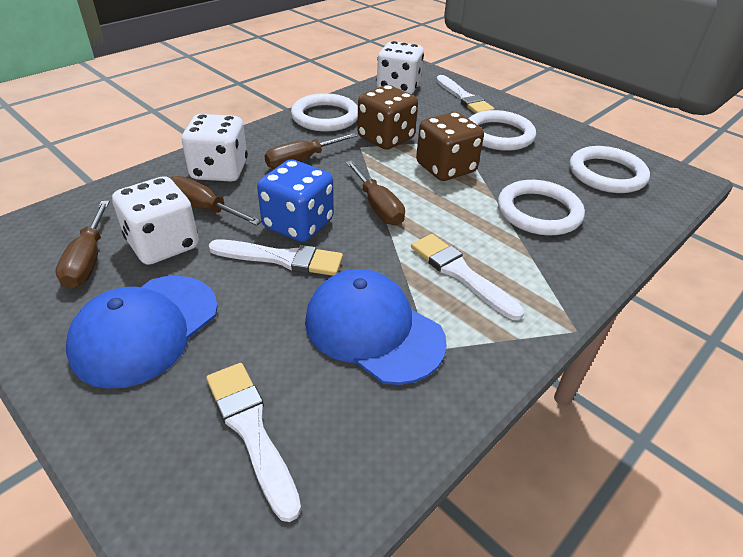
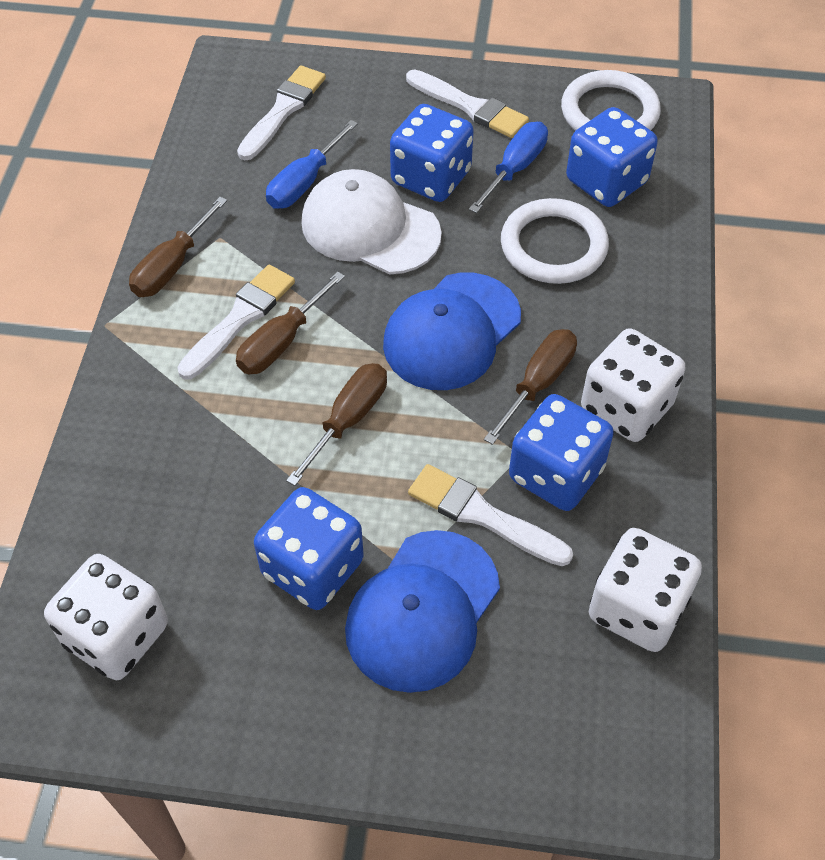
blue dice: [257,159,334,242] = 1 -> [254,487,364,610] [390,104,474,202] [509,394,614,511] [566,107,658,207] = 4
blue screwdriver: none = 0 -> [266,120,358,209] [469,122,548,213] = 2
brown dice: [357,85,418,150] [416,112,484,181] = 2 -> none = 0
white cap: none = 0 -> [301,169,442,275] = 1
white ring: [291,93,358,131] [468,110,536,151] [498,180,585,235] [569,146,650,193] = 4 -> [501,198,609,284] [561,70,661,131] = 2

